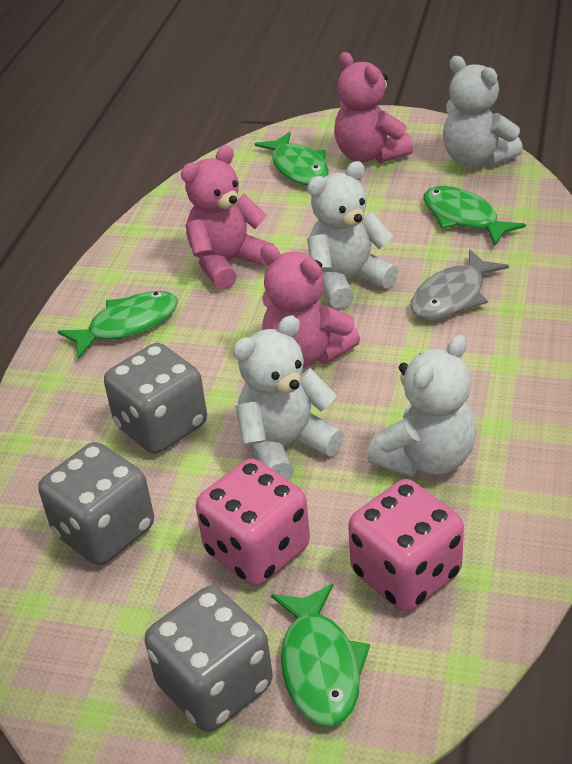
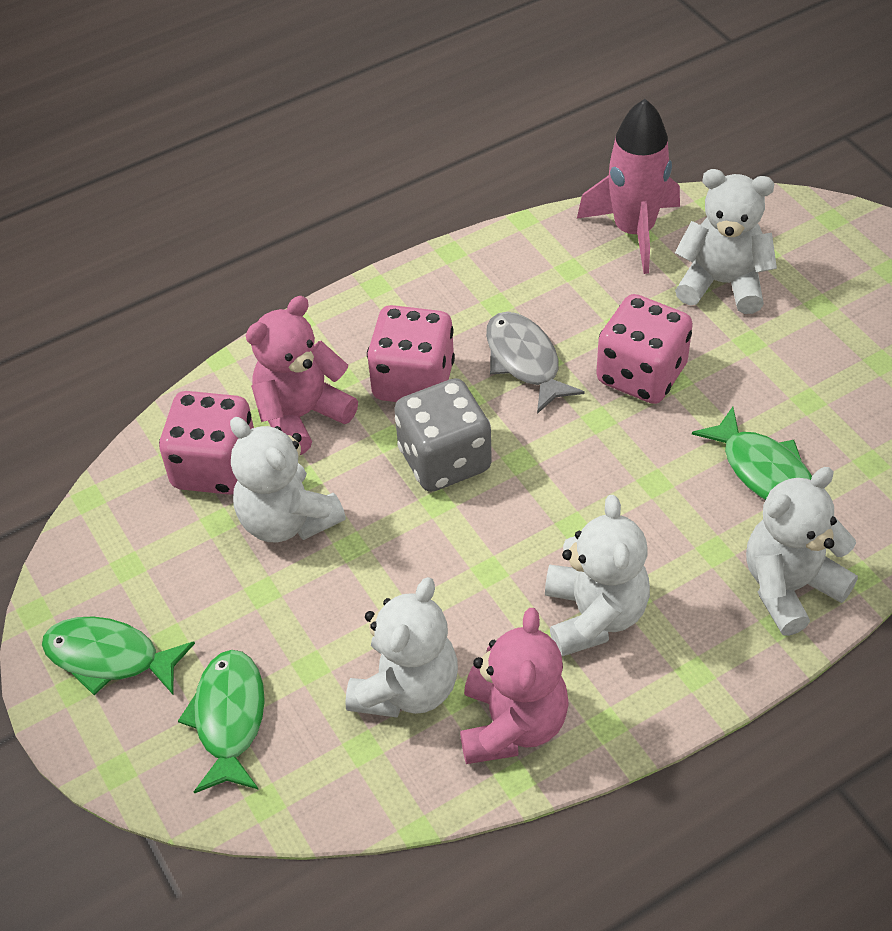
green fish: [58,291,178,359] [255,132,328,185] [271,583,370,726] [423,186,526,246] = 4 -> [42,616,195,695] [178,650,265,794] [692,407,812,500] = 3
grey dice: [38,442,154,565] [104,343,207,454] [145,586,273,732] = 3 -> [394,378,492,492] = 1
pink dice: [196,458,310,586] [348,479,464,612] = 2 -> [159,391,254,495] [367,305,455,402] [596,294,693,404] = 3
pink rocket: none = 0 -> [577,99,680,274] = 1
pink teddy bear: [181,145,274,290] [260,244,360,368] [334,52,413,163] = 3 -> [246,296,358,455] [460,608,569,764] = 2
white teddy bear: [233,315,344,480] [307,161,398,309] [367,335,477,476] [443,56,523,167] = 4 -> [230,417,346,542] [345,577,458,718] [545,495,650,656] [675,169,777,314] [746,467,858,636] = 5

